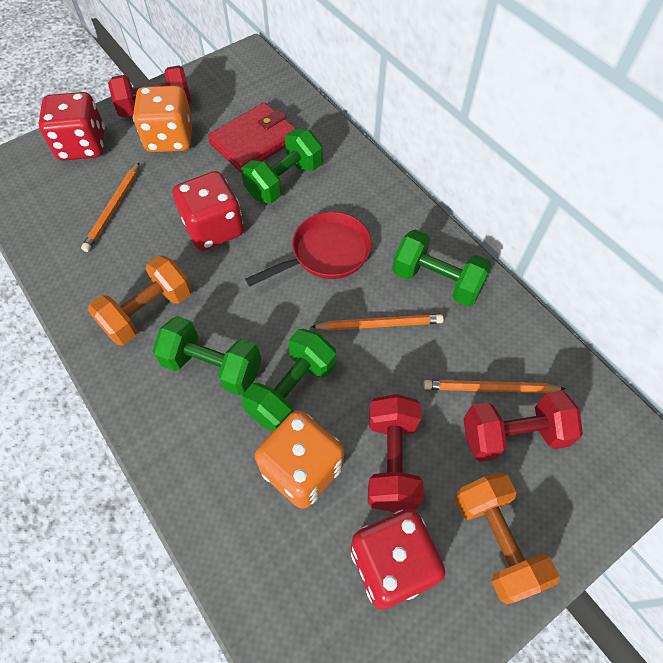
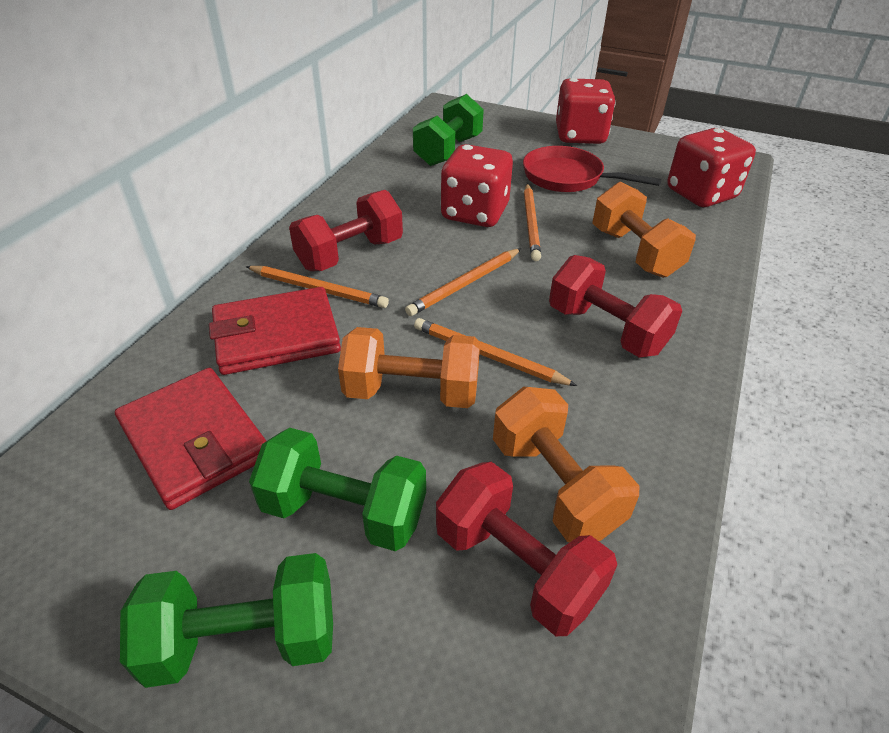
green dumbbell: [153,316,261,395] [241,129,323,203] [242,329,336,432] [392,230,492,306] = 4 -> [120,553,333,688] [249,428,426,551] [413,94,484,166] = 3
orange dice: [133,85,193,152] [255,410,344,509] = 2 -> none = 0
orange dumbbell: [88,255,192,345] [454,472,560,604] = 2 -> [338,327,480,408] [493,387,639,542] [592,182,696,278] = 3
orange pencil: [81,162,140,252] [311,314,444,331] [423,380,566,393] = 3 -> [246,266,389,308] [405,248,521,316] [414,318,577,386] [524,184,541,261] = 4
red wallet: [208,102,296,172] = 1 -> [115,368,266,510] [209,287,341,375] = 2

